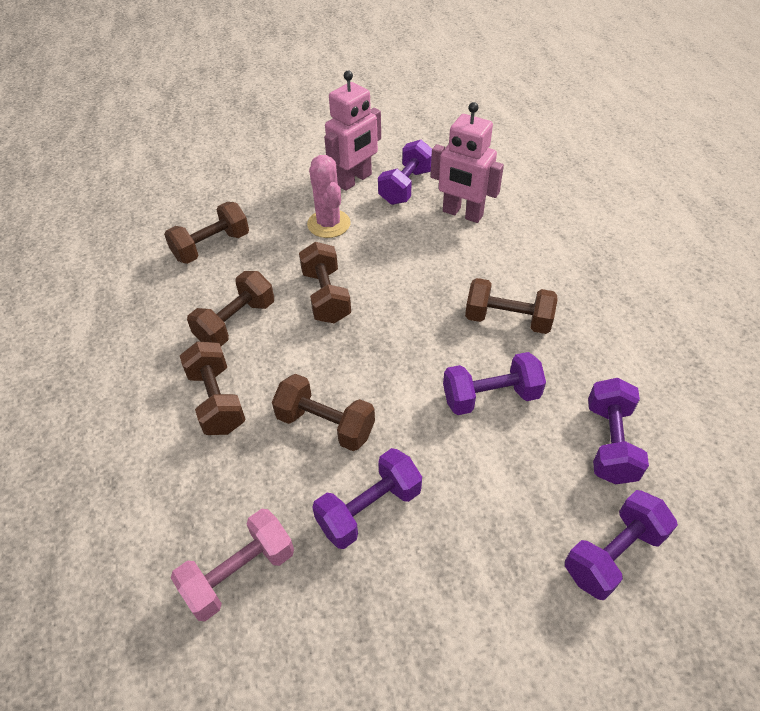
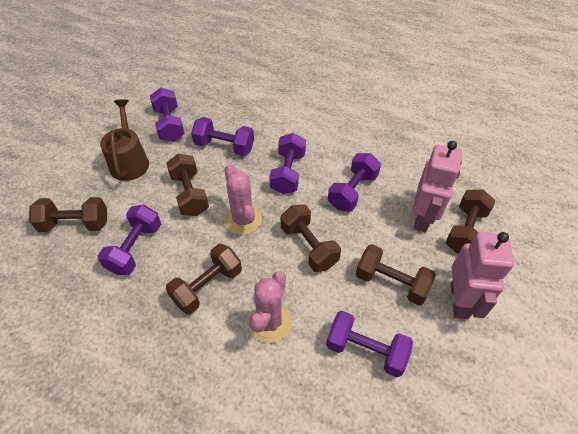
brown watering can: none = 0 -> [100,99,149,181] = 1
pink cactus: [307,155,350,238] = 1 -> [224,164,262,235] [248,271,292,343] = 2
pink dumbbell: [171,509,294,621] = 1 -> none = 0
purple dumbbell: [312,448,422,549] [378,140,432,205] [443,352,546,415] [565,490,678,600] [588,378,649,484] = 5 -> [98,205,161,275] [150,88,185,142] [191,117,254,156] [269,133,306,194] [326,311,413,377] [328,153,381,211] = 6

